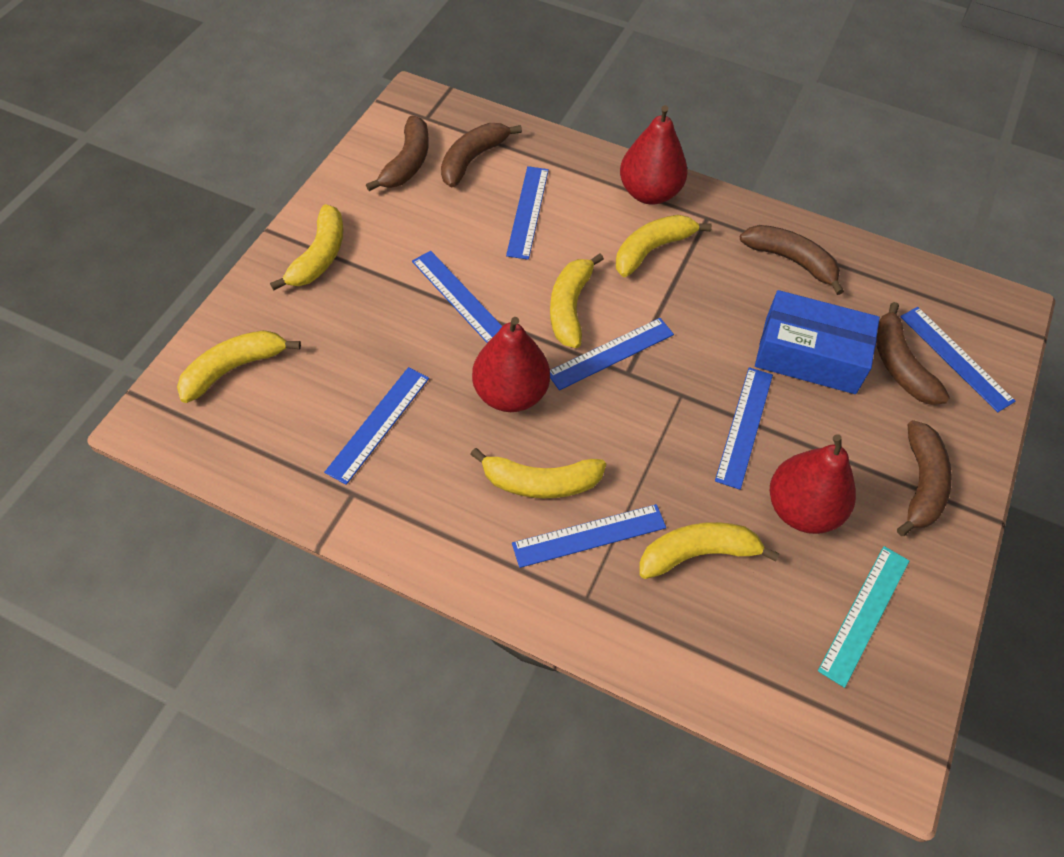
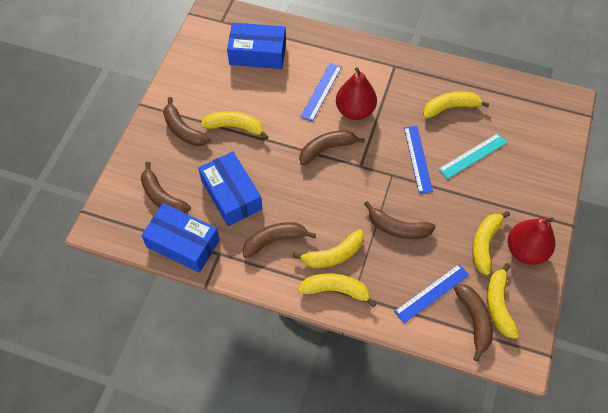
blue box: [755,290,880,394] = 1 -> [141,203,220,273] [198,151,262,226] [227,23,286,69] = 3
blue ruler: [324,367,429,485] [412,251,502,343] [506,166,549,260] [512,504,666,568] [550,318,674,390] [715,367,773,490] [900,307,1015,412] = 7 -> [300,63,342,122] [394,264,469,323] [404,126,433,193] = 3
brown banana: [366,116,429,191] [441,123,522,187] [740,225,844,295] [876,302,950,405] [897,420,952,536] = 5 -> [141,162,191,213] [163,97,210,146] [243,222,316,258] [299,130,365,166] [364,201,436,239] [454,284,493,361] = 6
red pear: [472,317,550,412] [620,105,687,205] [770,434,856,534] = 3 -> [336,67,377,120] [508,217,555,265] = 2

